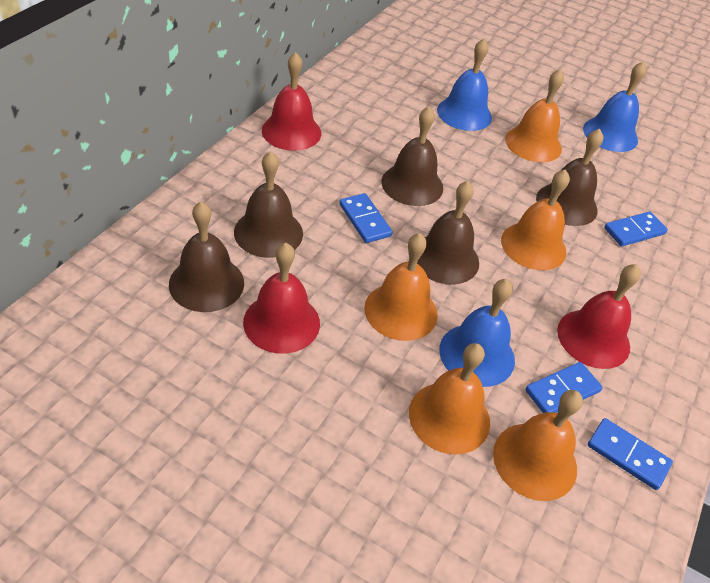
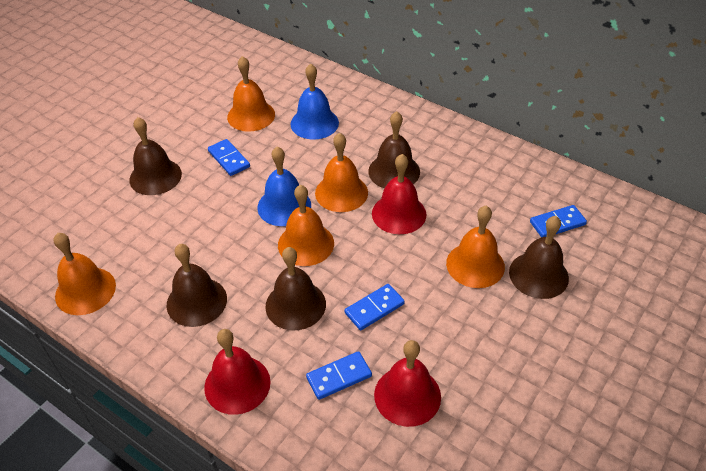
blue bell: [437,38,492,131] [439,279,515,387] [583,61,647,152] = 3 -> [257,146,311,226] [291,64,339,140] = 2

